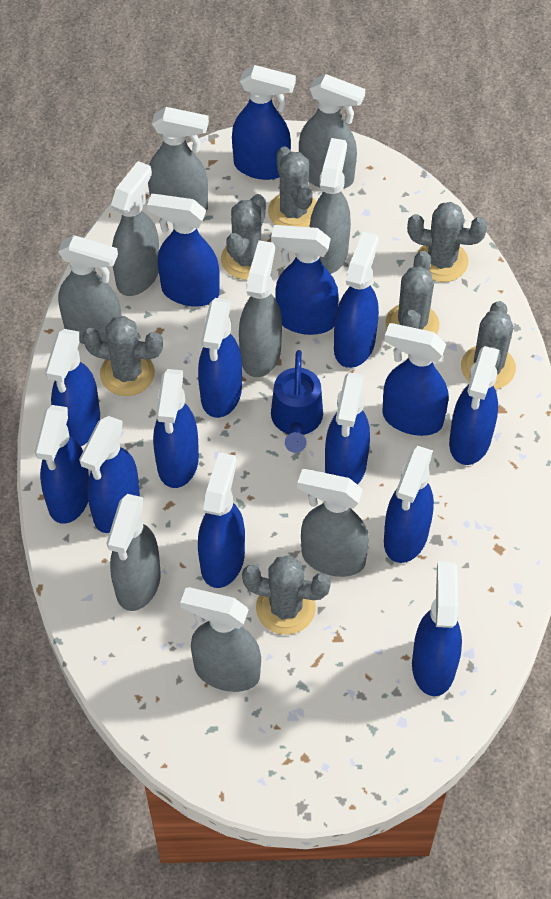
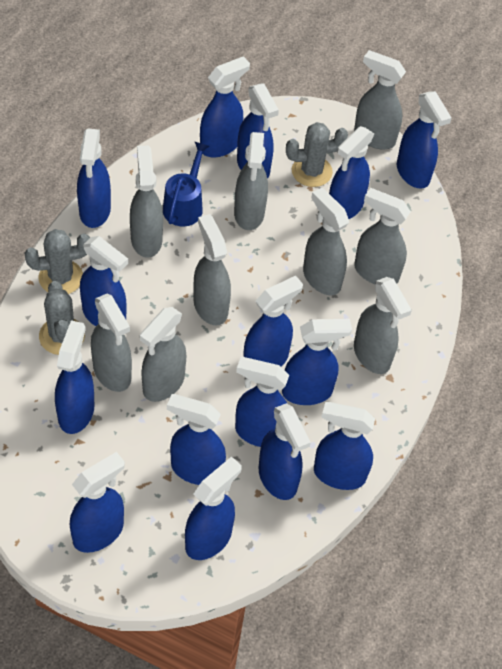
grey cactus: [83,316,163,396] [221,194,266,280] [242,555,331,635] [268,146,317,227] [385,251,439,334] [407,202,488,282] [461,301,516,389] = 7 -> [24,229,90,294] [39,281,85,355] [286,122,348,187] = 3

